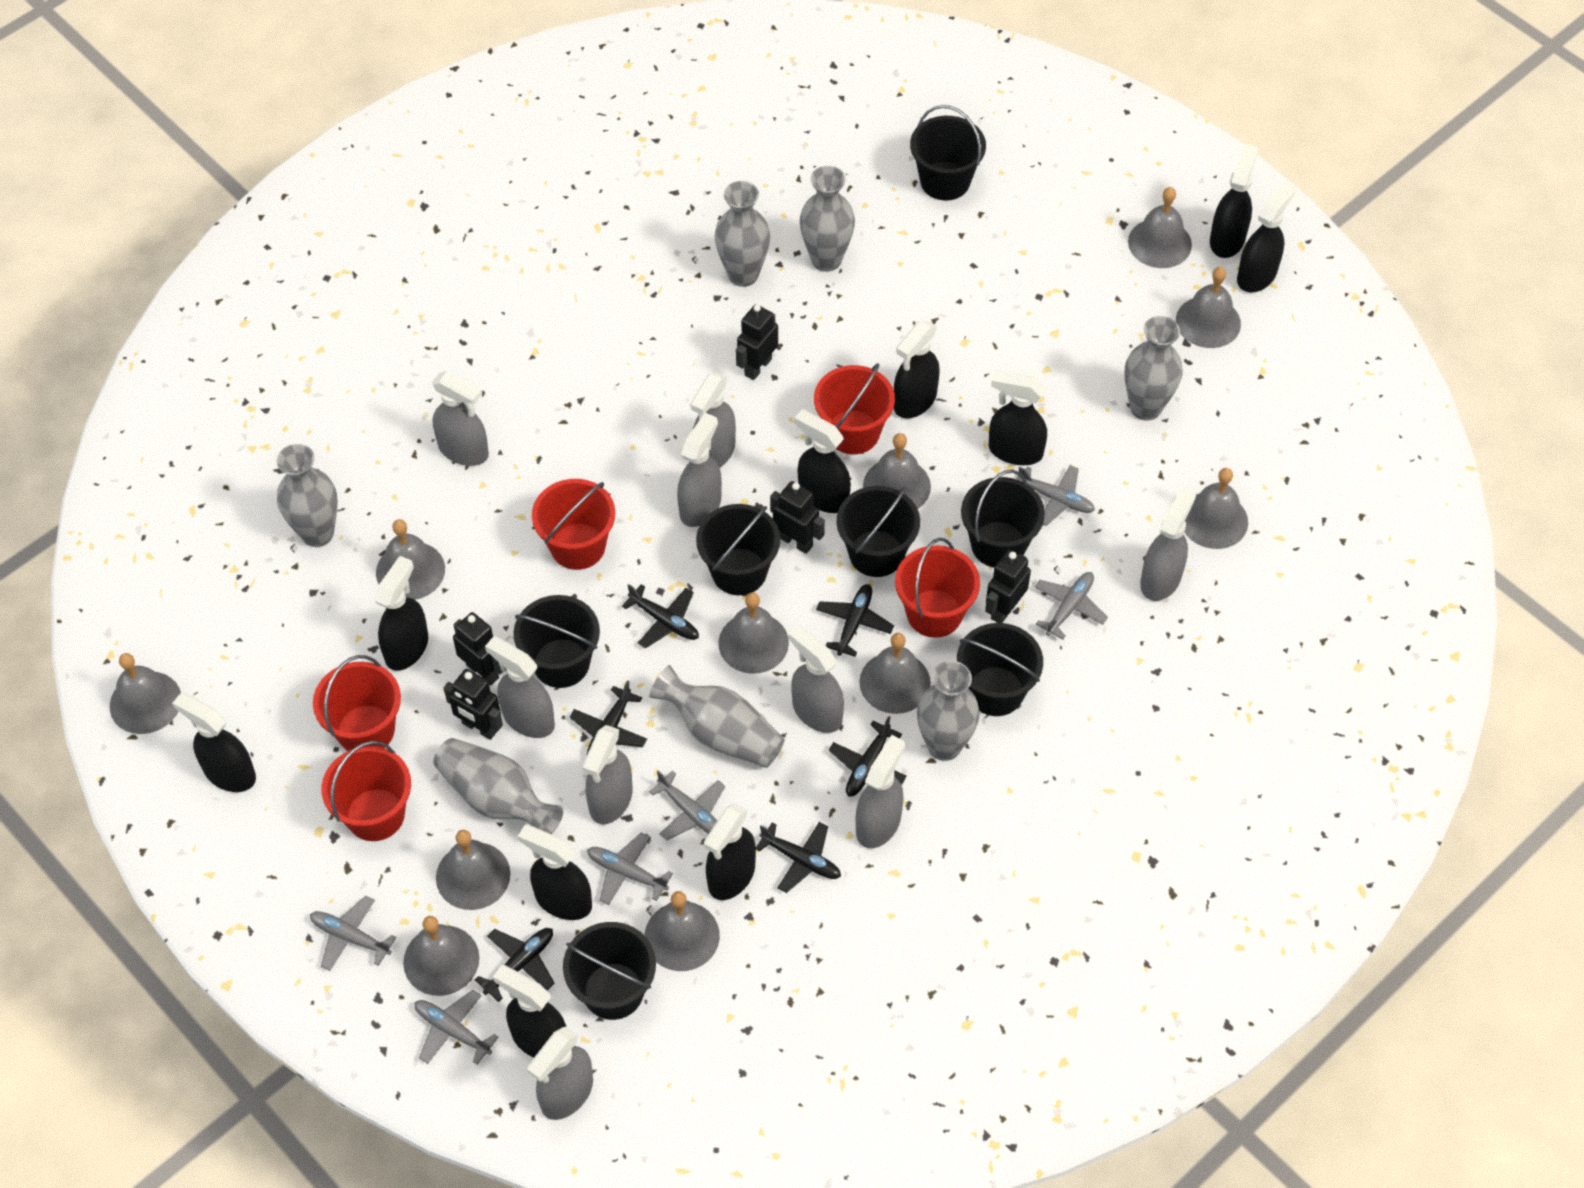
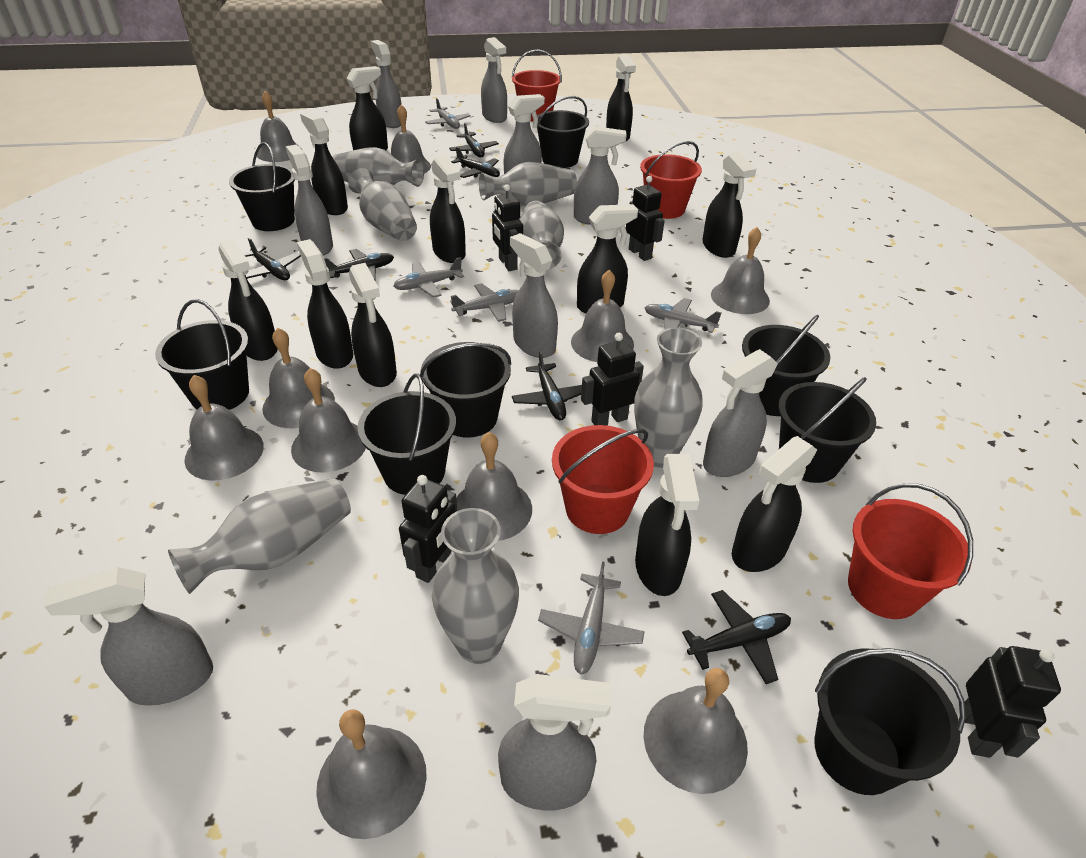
black bucket: [514,595,600,688] [563,922,656,1020] [696,504,780,595] [836,486,920,577] [910,105,986,200] [957,623,1043,716] [961,470,1045,568] = 7 -> [155,299,249,410] [229,142,295,231] [358,374,456,495] [420,342,511,438] [537,96,589,168] [742,315,830,416] [778,377,876,483] [814,648,966,795] = 8
black spray bottle: [172,693,256,792] [374,556,428,671] [493,965,566,1058] [518,825,592,920] [704,803,756,900] [794,409,851,513] [894,320,940,418] [988,371,1047,465] [1210,144,1258,258] [1237,181,1296,292] = 10 -> [219,239,278,361] [297,239,353,369] [300,112,348,215] [346,66,388,150] [349,263,397,387] [430,155,466,263] [577,204,638,313] [606,54,636,141] [635,454,699,596] [702,152,756,258] [732,436,817,572] = 11
grey bell: [110,653,181,734] [376,519,445,600] [403,916,480,996] [436,830,511,910] [644,891,720,971] [718,593,789,674] [859,633,931,714] [863,433,931,509] [1128,187,1192,268] [1176,267,1241,348] [1184,468,1248,549] = 11 -> [184,375,264,480] [257,91,301,162] [262,328,335,428] [291,368,366,472] [316,709,427,839] [391,105,431,174] [456,432,532,541] [571,270,634,362] [644,668,748,794] [711,227,770,314] = 10
grey plane: [310,896,396,971] [414,990,499,1065] [587,832,673,905] [649,770,725,841] [1017,465,1095,526] [1035,572,1108,640] = 6 -> [393,257,464,298] [425,98,471,129] [450,283,519,322] [538,561,644,675] [644,298,721,333] = 5
red bucket: [313,655,401,751] [321,741,411,841] [532,479,615,570] [814,363,895,454] [895,538,980,638] = 5 -> [512,50,562,122] [552,425,654,534] [640,141,702,219] [848,483,973,619] = 4

